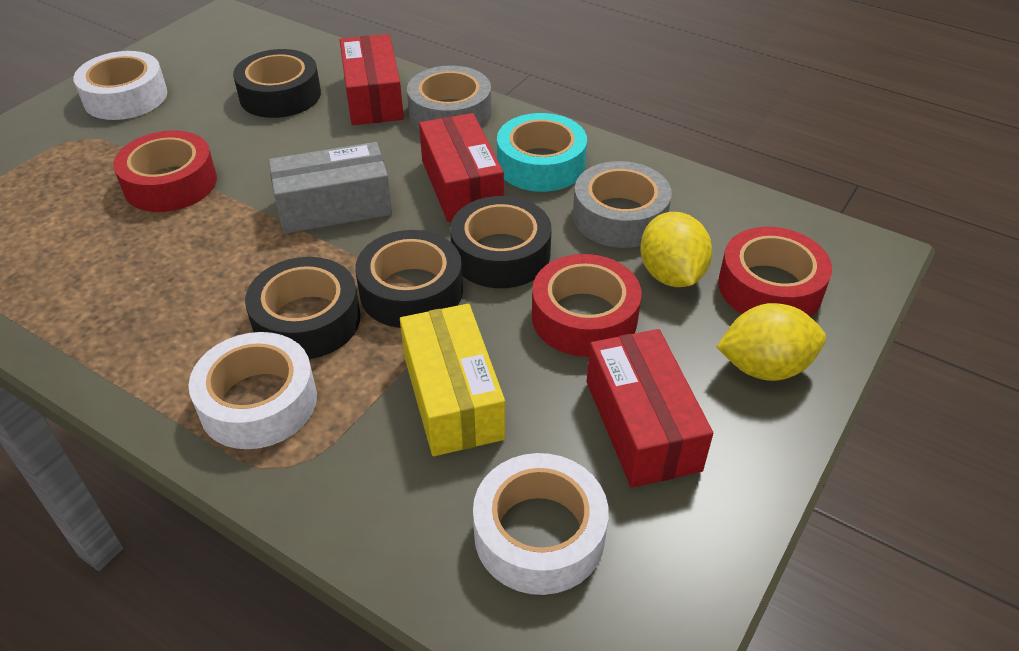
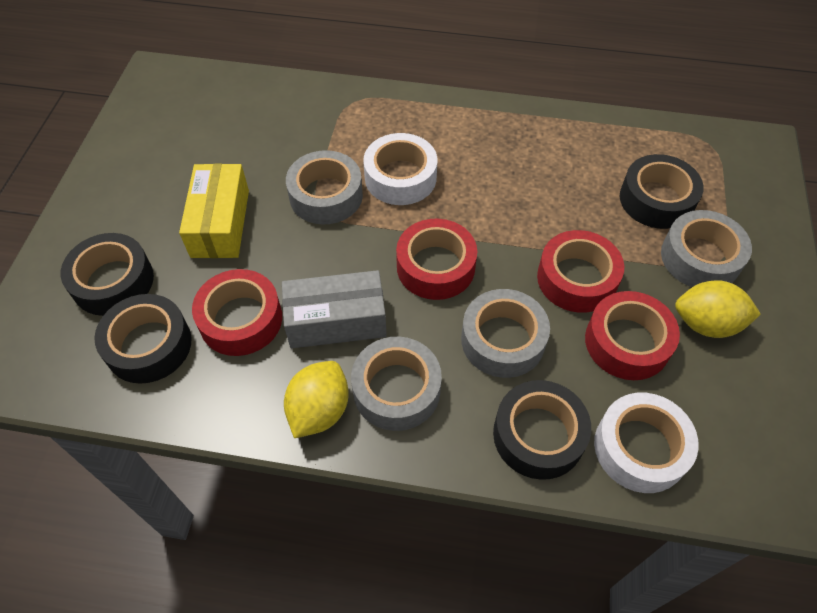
grey tape: [407,65,492,130] [573,161,672,248] = 2 -> [286,150,363,224] [351,337,442,431] [461,289,550,378] [661,210,752,287] = 4
red box: [340,34,404,125] [419,113,504,222] [587,329,713,488] = 3 -> none = 0
red tape: [113,131,217,212] [532,254,641,357] [718,227,832,317] = 3 -> [192,269,282,356] [396,219,477,300] [537,230,624,313] [585,291,680,380] = 4
turquoise tape: [497,113,587,192] = 1 -> none = 0
white tape: [74,51,167,120] [189,332,317,449] [473,453,609,595] = 3 -> [363,133,437,205] [594,393,699,493] = 2

